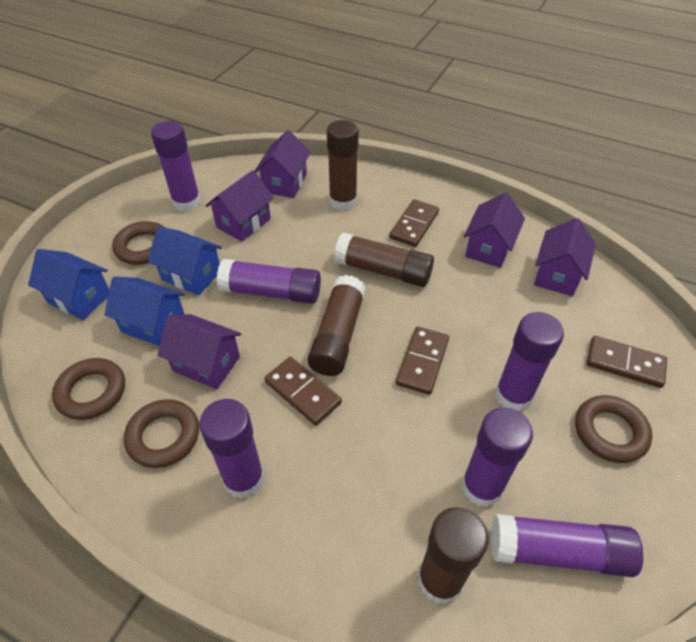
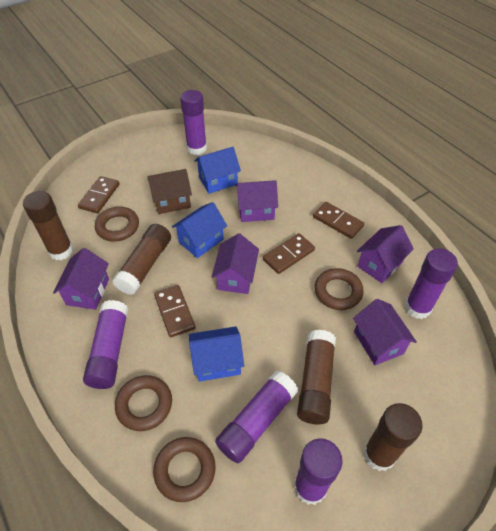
brown house: none = 0 -> [148,169,192,214] = 1
purple glue stick: [151,121,201,212] [199,399,264,499] [217,259,321,304] [462,407,533,507] [491,514,643,577] [495,312,564,411] = 6 -> [83,300,129,389] [180,90,207,155] [215,371,298,463] [294,438,342,505] [405,248,458,319] = 5

